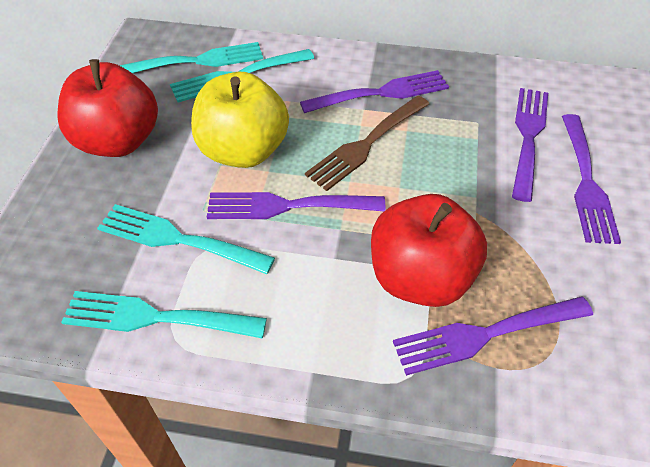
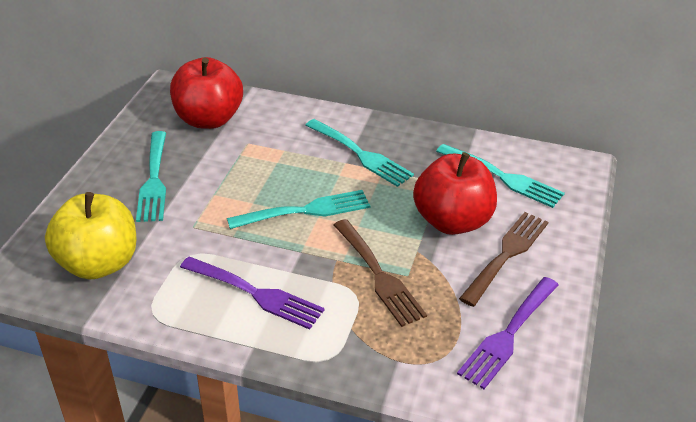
brown fork: [305,96,429,191] = 1 -> [334,219,427,327] [459,212,548,307] = 2
purple fork: [207,192,385,219] [300,70,449,113] [393,296,593,376] [512,88,548,202] [562,114,621,244] = 5 -> [180,257,325,330] [457,277,559,389] = 2

